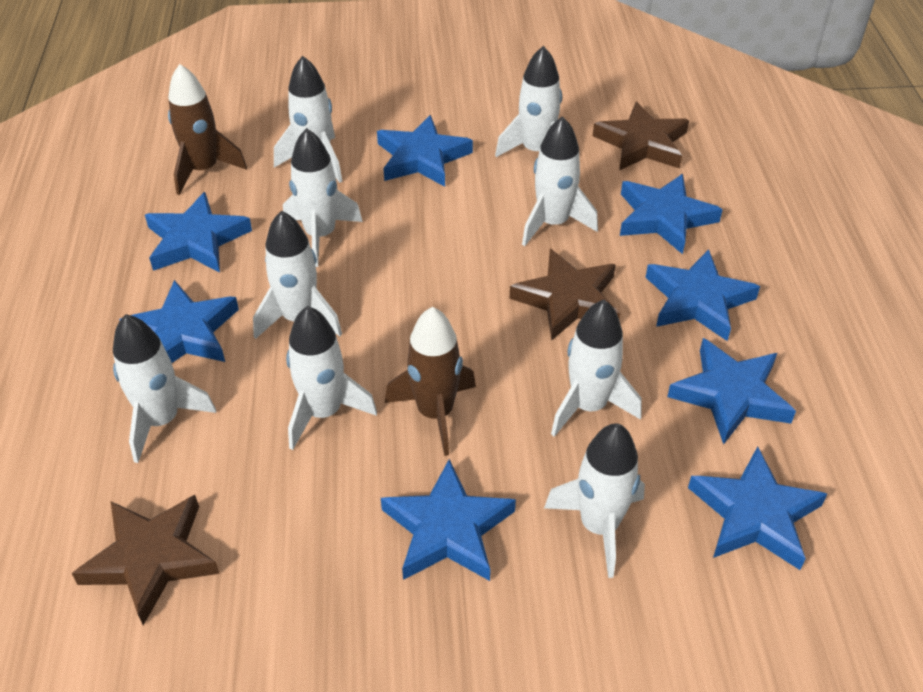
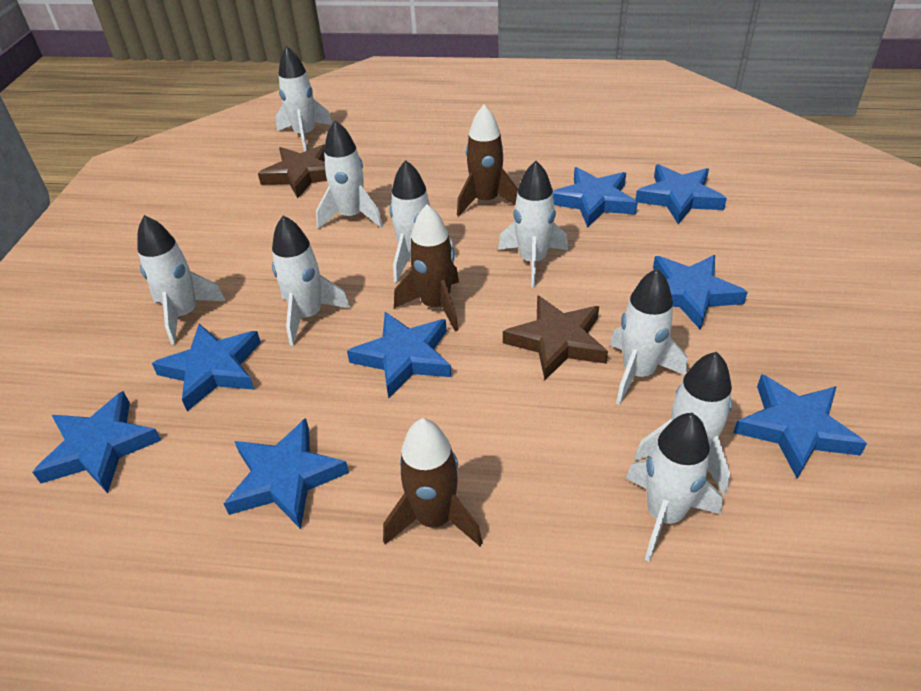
brown rocket: [168,64,247,195] [385,307,476,456] = 2 -> [383,418,483,546] [394,204,459,332] [457,105,518,216] = 3
brown star: [71,495,220,626] [509,249,620,341] [593,102,689,170] = 3 -> [258,144,327,198] [503,295,608,380] = 2

